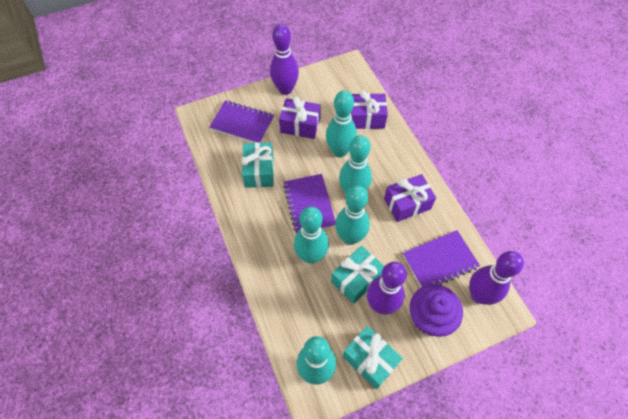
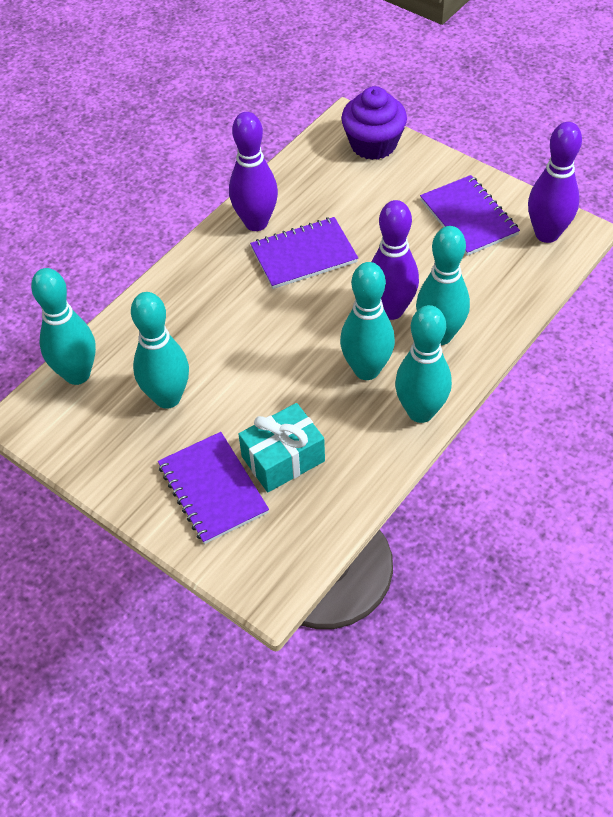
purple gift: [279,96,321,139] [351,90,388,129] [384,174,436,222] = 3 -> none = 0
turquoise gift: [241,142,274,188] [331,246,385,304] [343,326,403,389] = 3 -> [238,403,325,492] = 1

